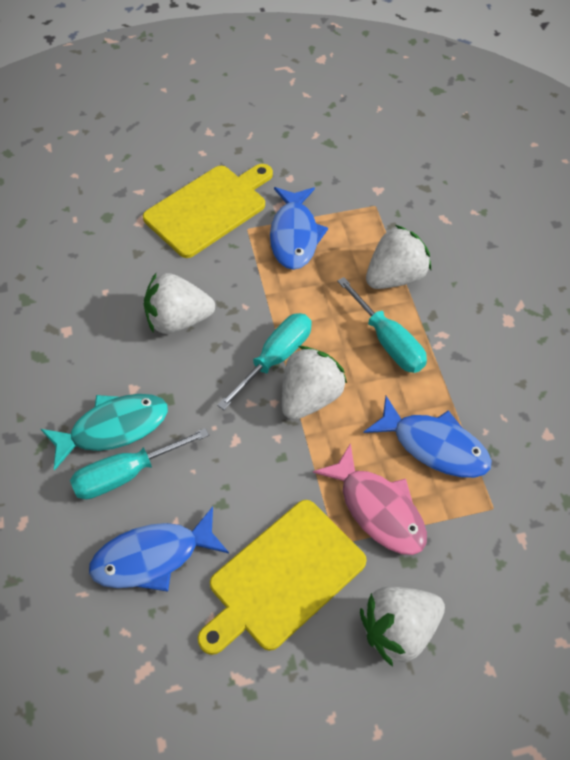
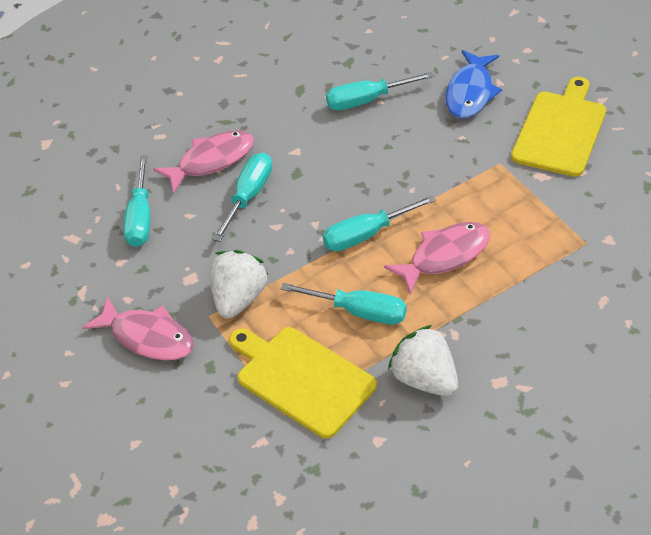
blue fish: [89,507,229,591] [270,187,328,270] [364,396,492,478] = 3 -> [445,50,502,118] = 1
pink fish: [313,443,427,555] = 1 -> [82,296,194,361] [153,130,254,194] [384,222,490,295] = 3
turquoise fish: [41,394,168,471] = 1 -> none = 0
turquoise screwdriver: [70,428,209,499] [217,313,312,410] [337,277,427,373] = 3 -> [123,155,150,247] [213,153,272,242] [281,283,407,325] [323,195,436,251] [326,72,434,110] = 5
white strawberry: [144,273,215,334] [282,346,347,420] [360,587,445,667] [366,225,431,289] = 4 -> [209,250,269,319] [388,325,458,396] = 2

